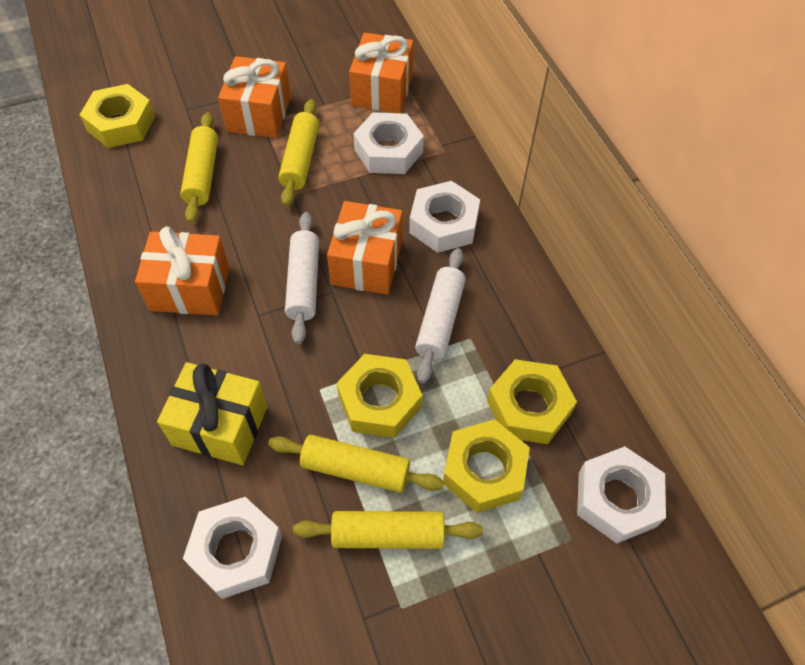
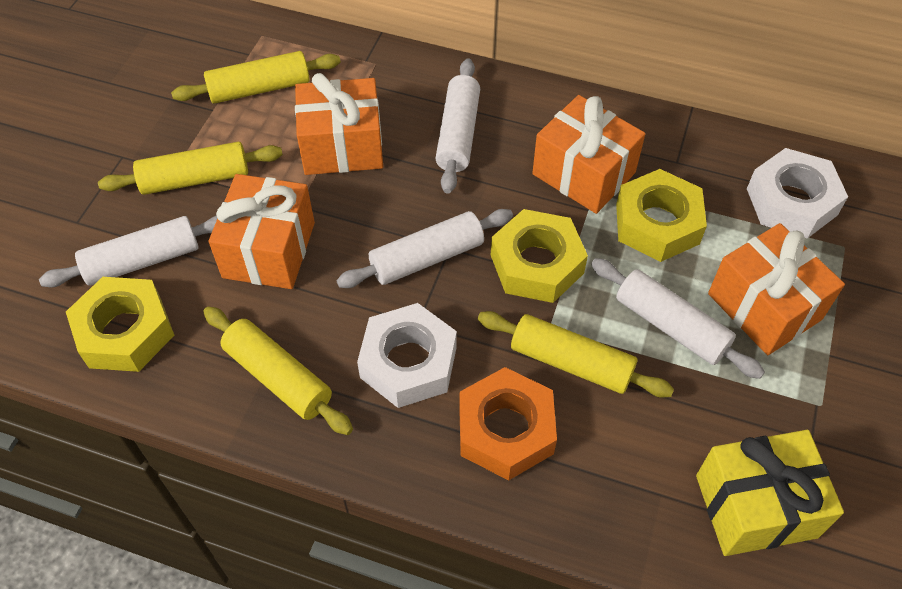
orange nut: none = 0 -> [459,367,557,481] = 1
white nut: [183,497,282,599] [353,112,424,174] [409,181,480,253] [577,446,666,544] = 4 -> [357,303,457,408] [747,148,848,238] = 2
white rolling pin: [285,212,319,344] [415,248,466,384] = 2 -> [39,216,217,288] [336,209,513,288] [435,58,480,194] [591,258,765,379] = 4
yellow nut: [80,84,155,148] [337,354,422,438] [443,419,530,513] [487,359,577,444] = 4 -> [66,277,174,372] [491,209,588,303] [616,169,707,262] = 3

